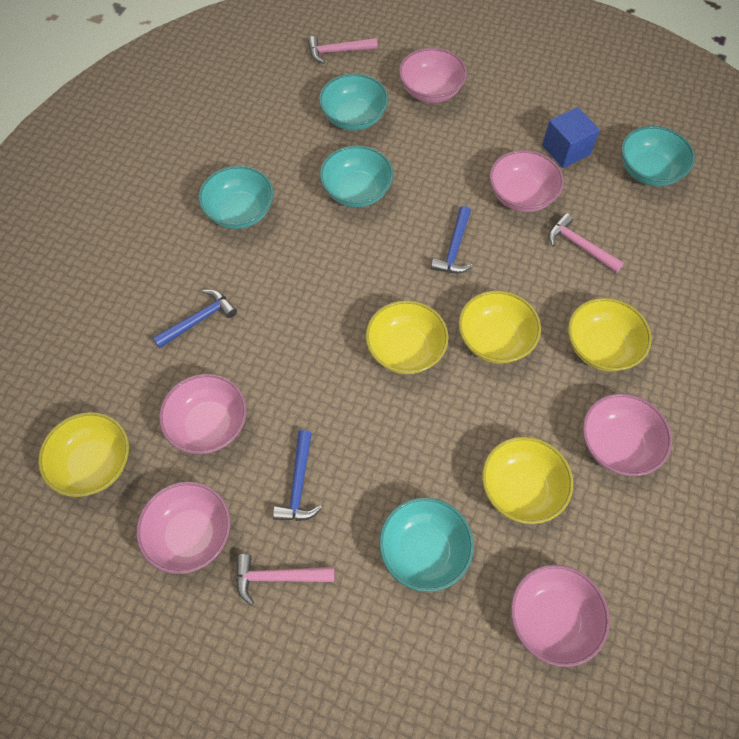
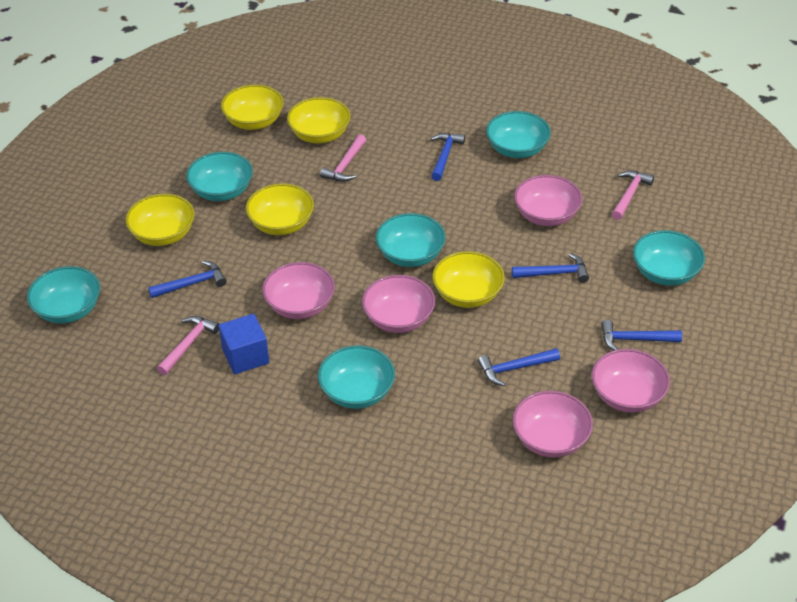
blue hammer: [152,290,237,348] [273,430,322,521] [431,206,473,273] = 3 -> [148,261,227,298] [430,133,465,181] [478,348,560,386] [512,253,589,283] [601,320,682,351] = 5
pink bowl: [136,481,230,574] [159,374,247,454] [399,48,467,103] [489,150,564,212] [511,564,610,667] [583,394,672,476] = 6 -> [262,262,335,319] [362,275,435,333] [512,391,593,458] [514,175,582,226] [591,349,670,413] = 5
turquoise bowl: [198,166,274,229] [319,73,389,130] [320,145,394,207] [379,497,474,592] [621,126,695,186] = 5 -> [27,266,100,324] [186,152,253,201] [318,346,395,409] [376,213,446,267] [486,111,551,158] [633,230,705,286] = 6

